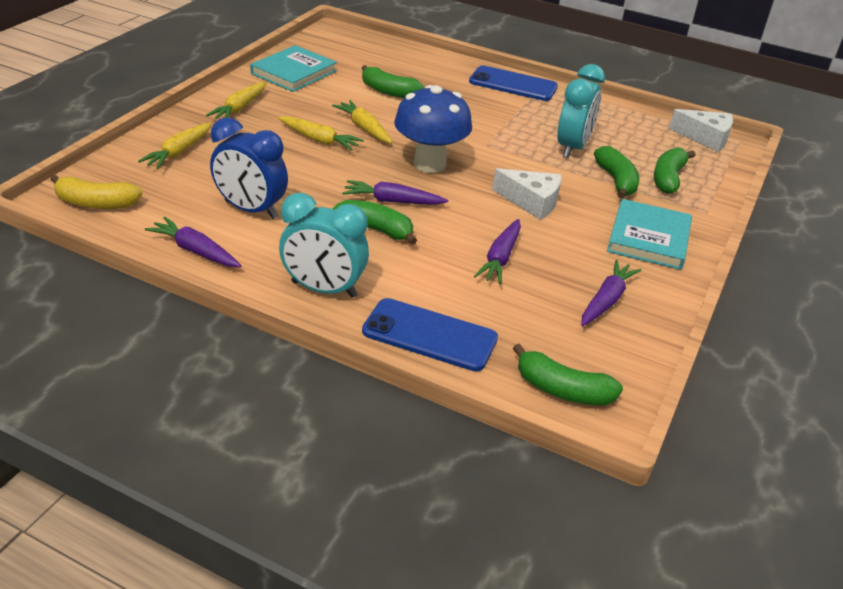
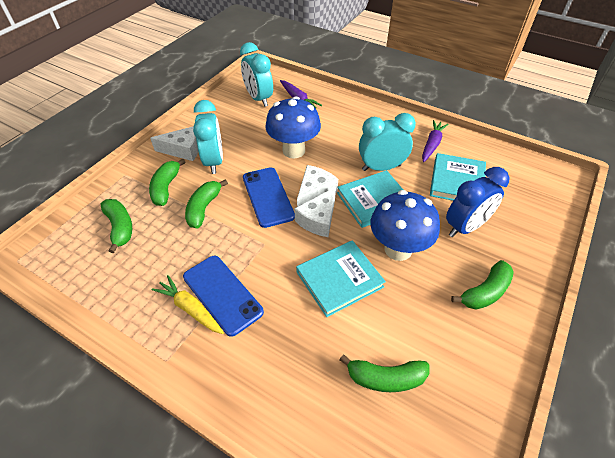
blue mushroom: [394,85,472,173] = 1 -> [265,96,321,159] [370,190,440,261] = 2
purple carrot: [145,217,242,267] [342,180,448,205] [474,219,521,284] [581,260,642,326] = 4 -> [280,80,322,108] [422,120,449,162] = 2
turquoise book: [250,45,337,92] [607,199,692,270] = 2 -> [296,240,386,317] [337,170,403,228] [430,153,486,201] = 3
turquoise clock: [279,193,369,298] [557,64,605,158] = 2 -> [193,100,223,174] [240,42,273,107] [359,113,416,171] = 3
white cheese: [492,168,561,220] [669,109,733,152] = 2 -> [150,126,198,161] [294,187,336,237] [297,165,338,207] = 3
yellow banana: [51,175,143,209] = 1 -> none = 0
yellow carrot: [138,122,212,169] [206,82,266,119] [278,116,364,151] [332,100,392,144] = 4 -> [151,275,224,334] = 1

